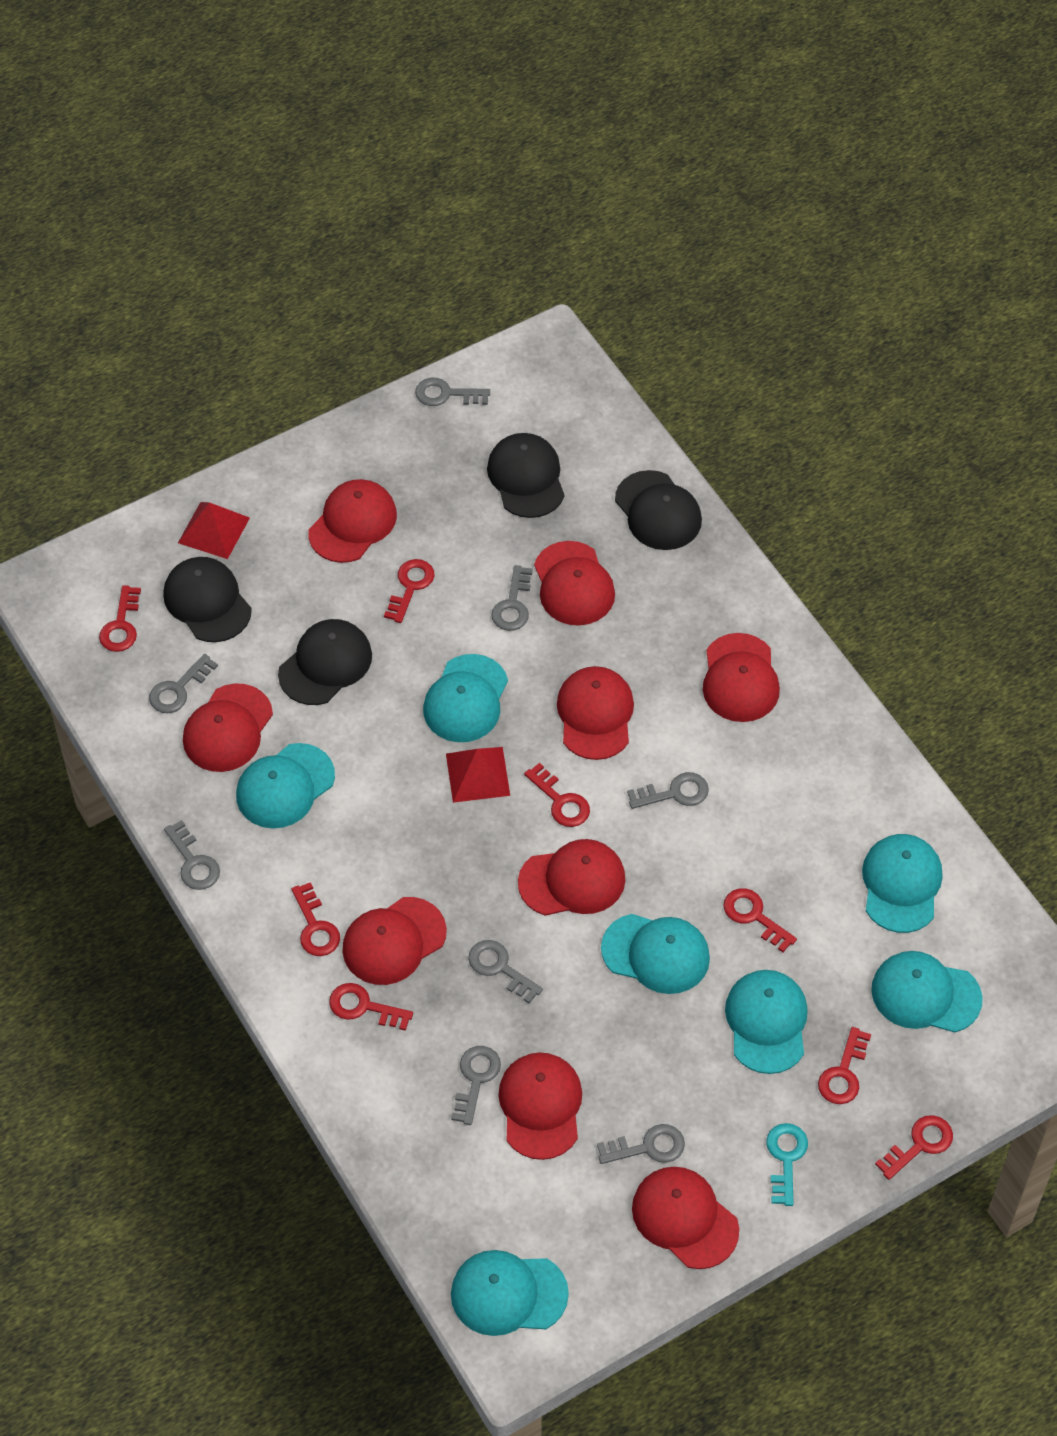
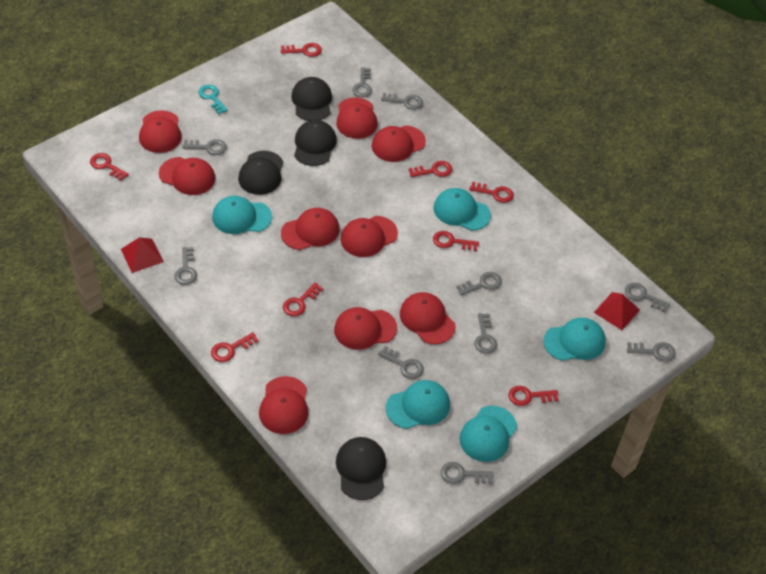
grey key: [149,654,218,713] [164,820,220,890] [415,378,490,406] [451,1046,501,1125] [468,940,543,1003] [491,565,533,631] [597,1124,685,1164] [627,772,709,809] = 8 -> [175,247,197,285] [182,139,227,155] [352,67,372,98] [378,346,424,379] [381,93,423,110] [441,462,493,484] [456,272,502,295] [474,313,497,354] [625,283,670,312] [627,342,676,362] = 10
turquoise cap: [236,743,335,829] [423,654,508,742] [451,1250,569,1336] [601,914,710,994] [725,970,808,1074] [862,834,943,933] [871,951,983,1032] = 7 -> [212,196,272,234] [386,380,450,429] [434,188,491,231] [459,406,517,462] [543,318,606,361] = 5

